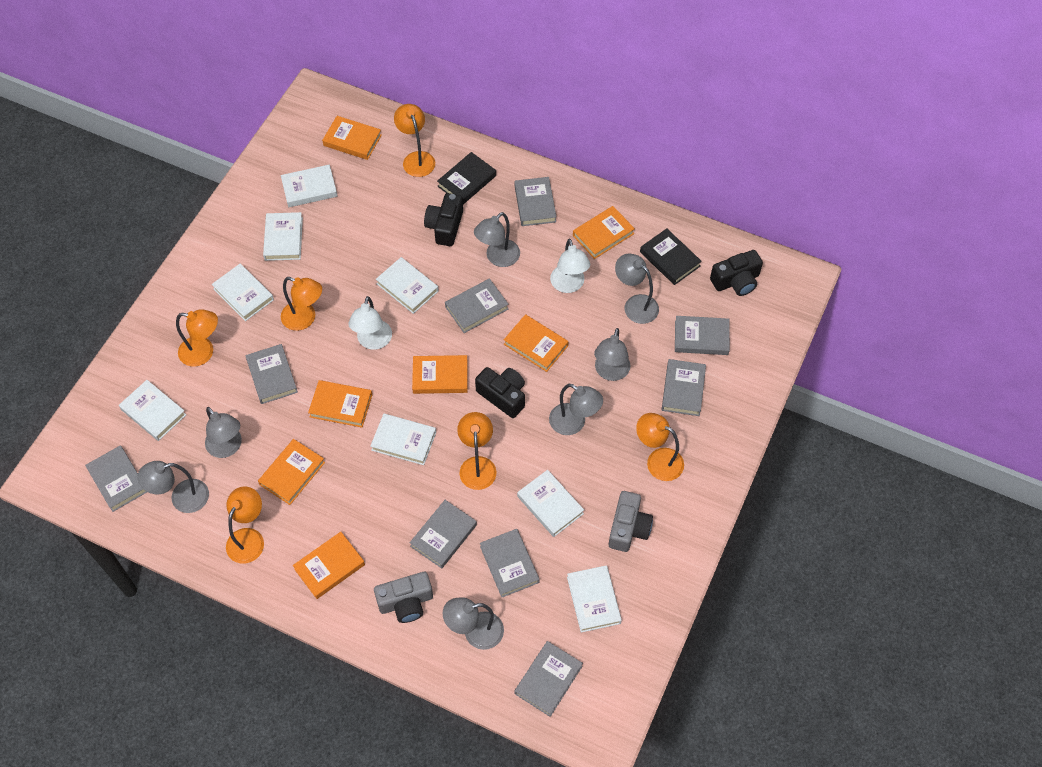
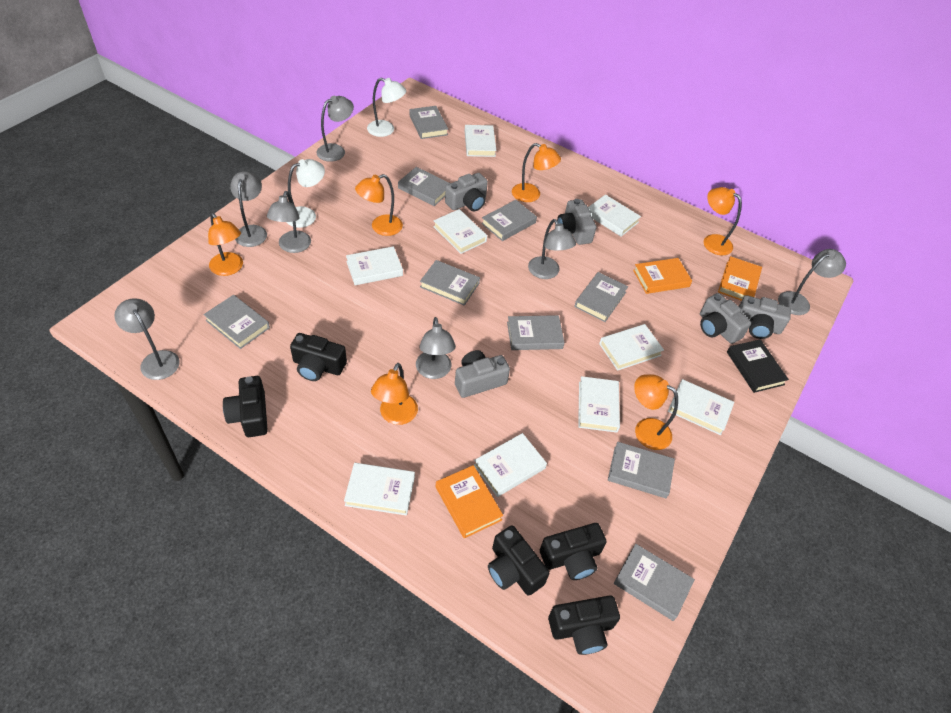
black book: [437,152,496,204] [640,228,702,285] = 2 -> [727,339,789,393] = 1
black camera: [424,193,463,246] [475,367,525,418] [710,250,763,296] = 3 -> [223,376,268,437] [290,333,347,381] [488,525,549,596] [540,523,607,580] [548,595,620,655] = 5
grey camera: [374,572,433,623] [609,491,653,552] = 2 -> [445,173,488,211] [455,350,510,398] [557,199,596,245] [700,293,751,344] [739,295,791,339] = 5
orange book: [258,439,325,505] [293,532,365,599] [308,380,372,428] [322,116,382,160] [412,355,468,394] [504,314,569,372] [573,206,635,259] = 7 -> [436,465,503,538] [633,258,692,294] [718,256,762,301] = 3
white book: [119,380,186,441] [212,264,274,321] [263,212,303,261] [281,165,338,207] [370,413,436,465] [376,257,439,314] [517,470,584,537] [567,565,622,633] = 8 -> [344,463,415,516] [346,246,403,285] [433,209,487,254] [465,125,496,157] [474,433,547,497] [578,376,620,433] [588,195,641,237] [599,324,664,371] [668,379,734,435] = 9

